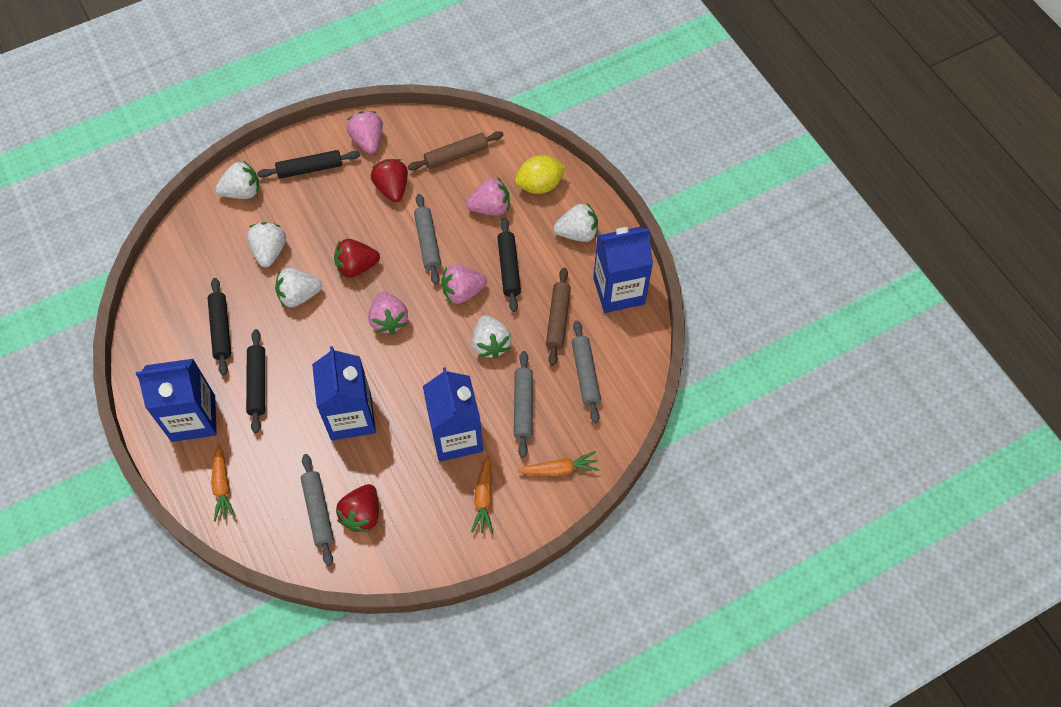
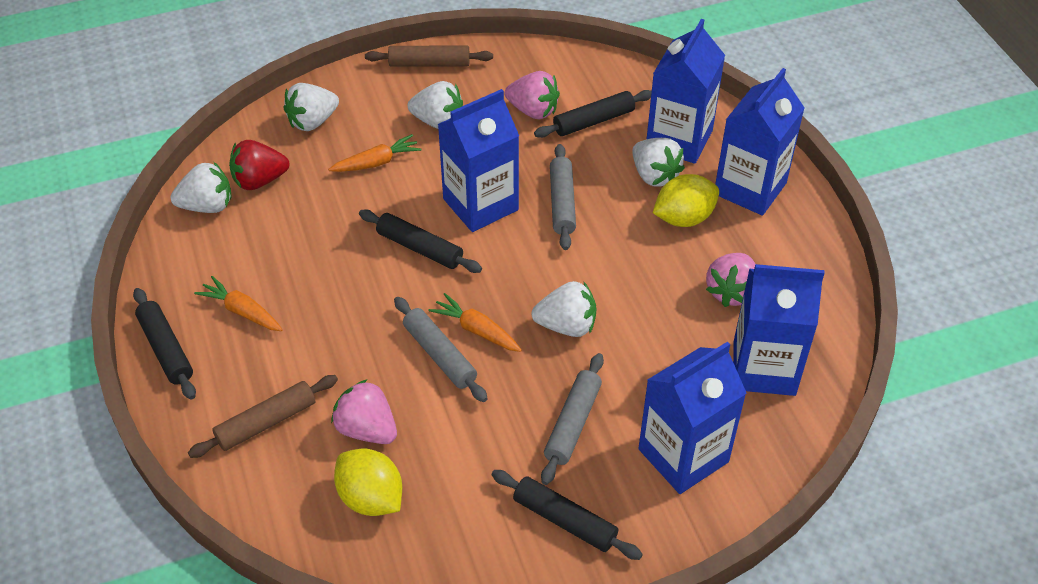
blue carton: [136,359,217,442] [312,346,376,440] [423,367,483,462] [593,227,653,313] = 4 -> [438,89,519,232] [638,341,746,494] [647,19,725,164] [715,68,805,216] [733,264,824,396] = 5
grey rolling pin: [301,454,334,566] [414,194,441,285] [514,351,533,458] [572,321,601,423] = 4 -> [394,297,488,402] [541,353,604,485] [550,144,576,250] = 3
pink strawberry: [346,111,383,154] [368,292,408,335] [442,264,487,304] [466,177,509,216] = 4 -> [331,379,397,444] [505,71,560,119] [706,253,755,307] = 3
red strawberry: [334,239,380,278] [336,484,379,532] [371,159,408,202] = 3 -> [229,140,289,190] = 1
yellow lemon: [515,155,566,194] = 1 -> [334,449,402,516] [653,174,719,227] = 2

